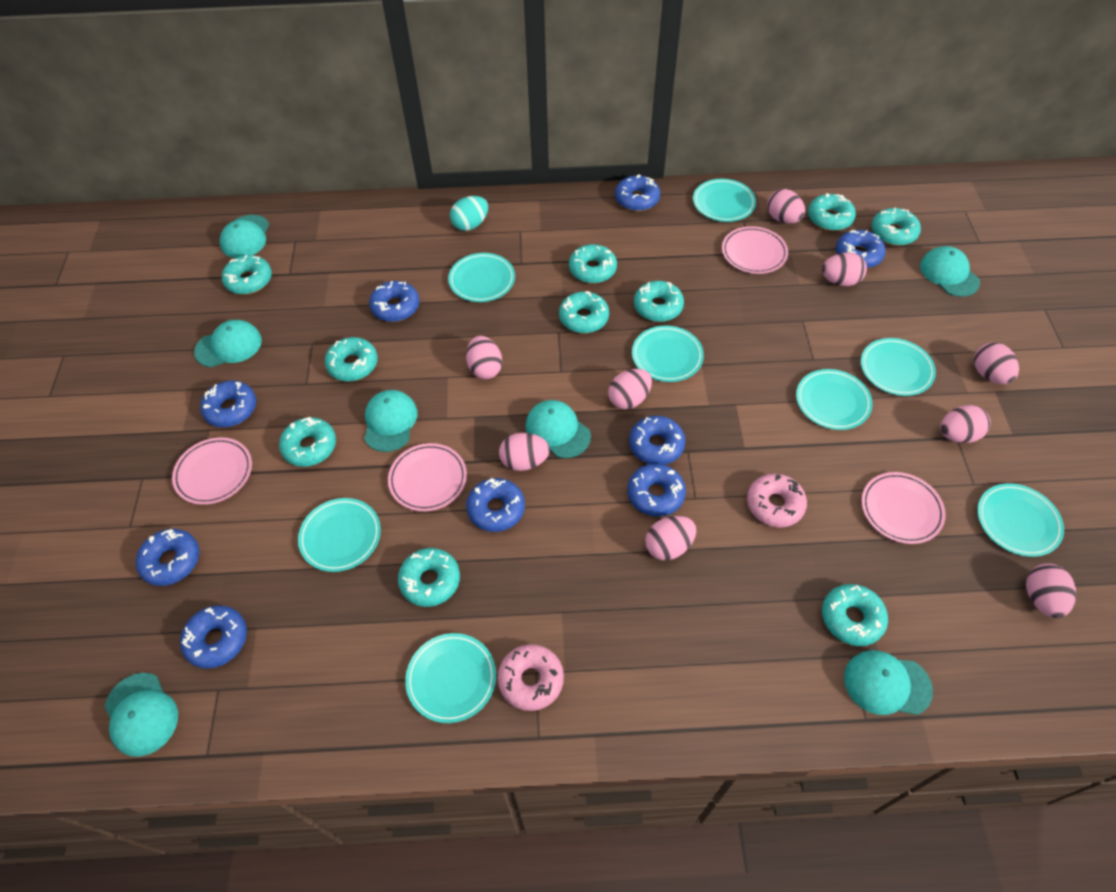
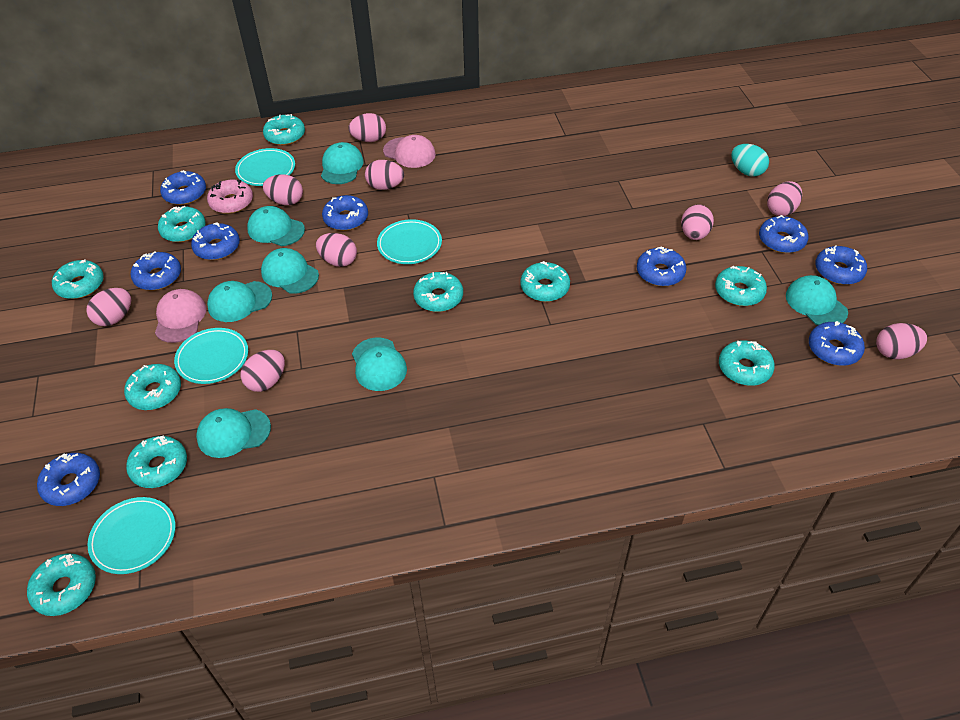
pink cap: none = 0 -> [155,289,206,343] [383,135,436,168] = 2
pink donut: [498,644,564,711] [747,474,807,527] = 2 -> [207,180,253,214] = 1
pink plate: [172,437,252,505] [388,443,467,511] [722,226,788,274] [862,472,946,544] = 4 -> none = 0
turquoise plate: [298,498,381,572] [405,633,496,723] [448,253,515,302] [632,325,704,382] [693,179,756,222] [796,369,873,430] [861,338,936,396] [977,483,1064,557] = 8 -> [88,497,176,574] [174,328,248,384] [235,148,295,186] [377,219,442,264] = 4

